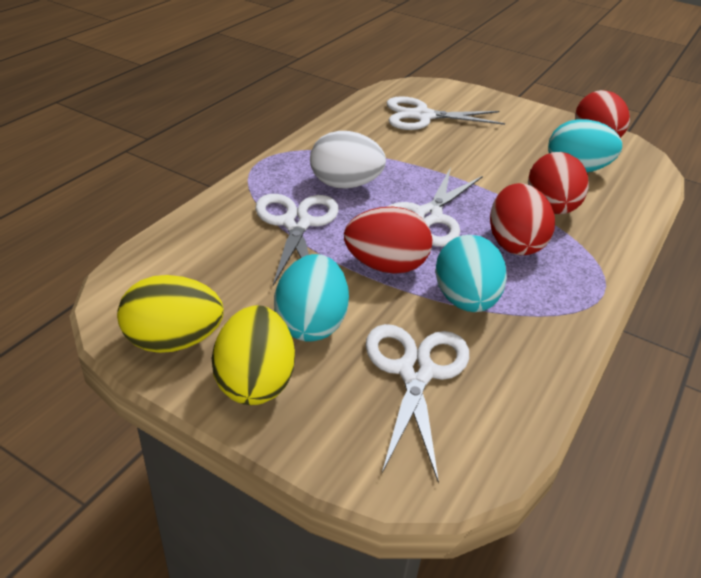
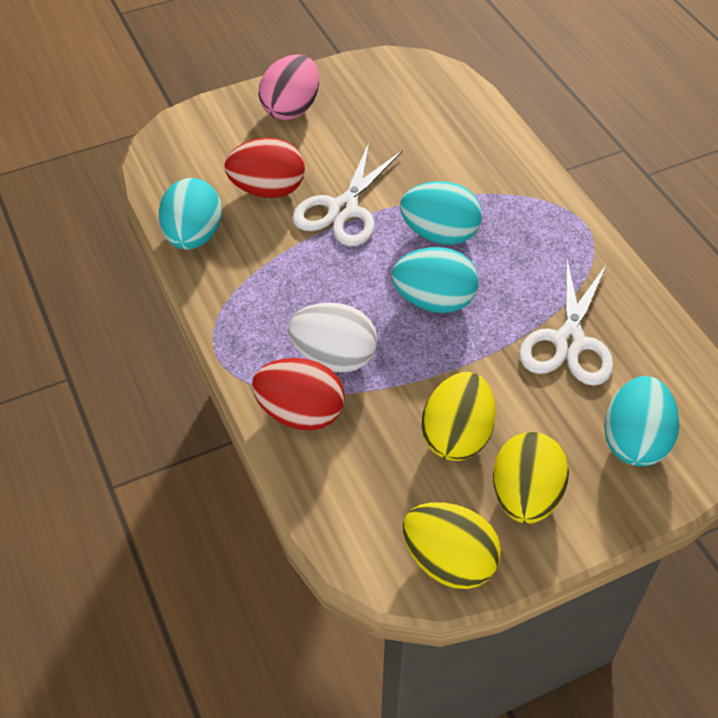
pink egg: none = 0 -> [258,54,319,120] = 1
red egg: [344,207,432,274] [490,183,555,255] [528,152,589,214] [575,90,630,138] = 4 -> [224,138,305,198] [252,358,345,431] = 2
turquoise egg: [274,254,349,342] [435,235,507,312] [548,119,622,172] = 3 -> [159,178,222,250] [392,247,479,313] [400,181,482,245] [604,376,679,466] = 4
white scissors: [255,194,339,285] [366,324,469,483] [387,96,505,130] [387,167,483,247] = 4 -> [292,141,403,246] [519,258,613,386] = 2
yellow egg: [117,275,224,353] [212,305,295,405] = 2 -> [403,502,501,589] [421,372,496,461] [493,432,569,524] = 3

